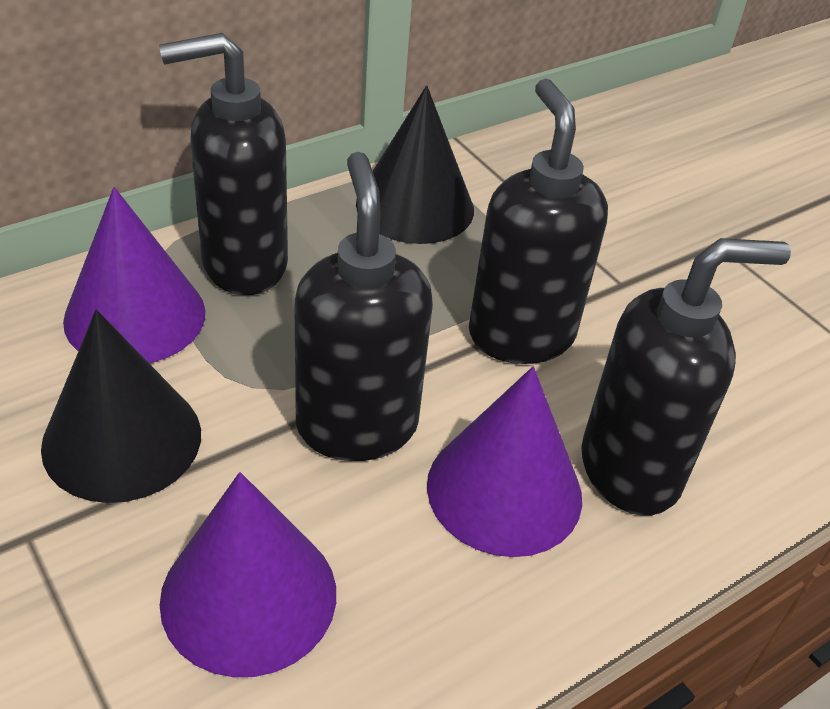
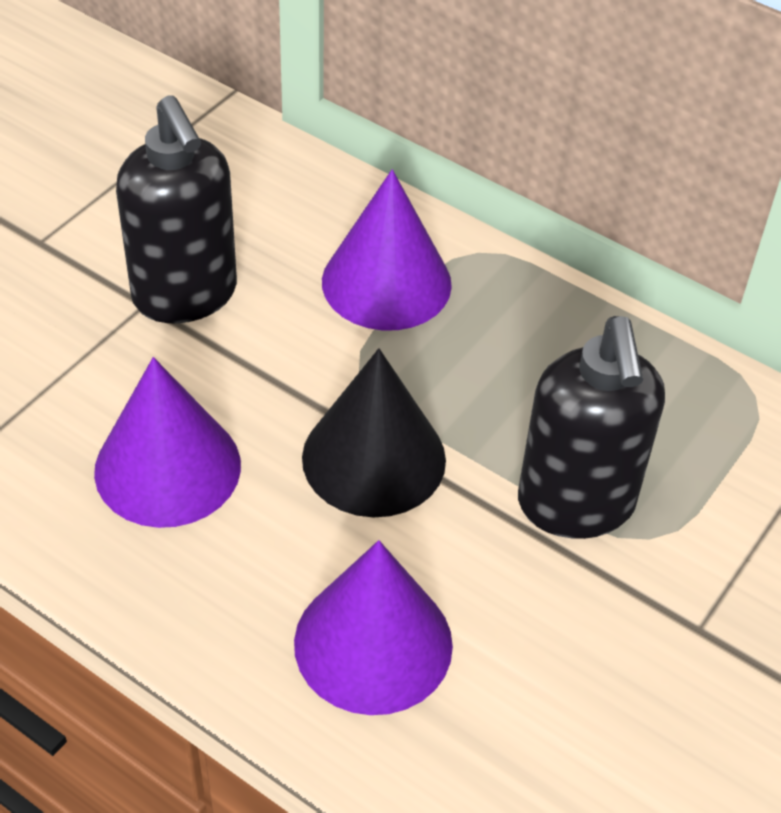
black cone: [41,310,201,503] [356,85,474,244] = 2 -> [302,348,446,517] = 1
black soap dispenser: [159,33,288,295] [294,152,433,461] [469,78,608,364] [581,238,791,516] = 4 -> [116,95,237,323] [518,316,665,539] = 2

